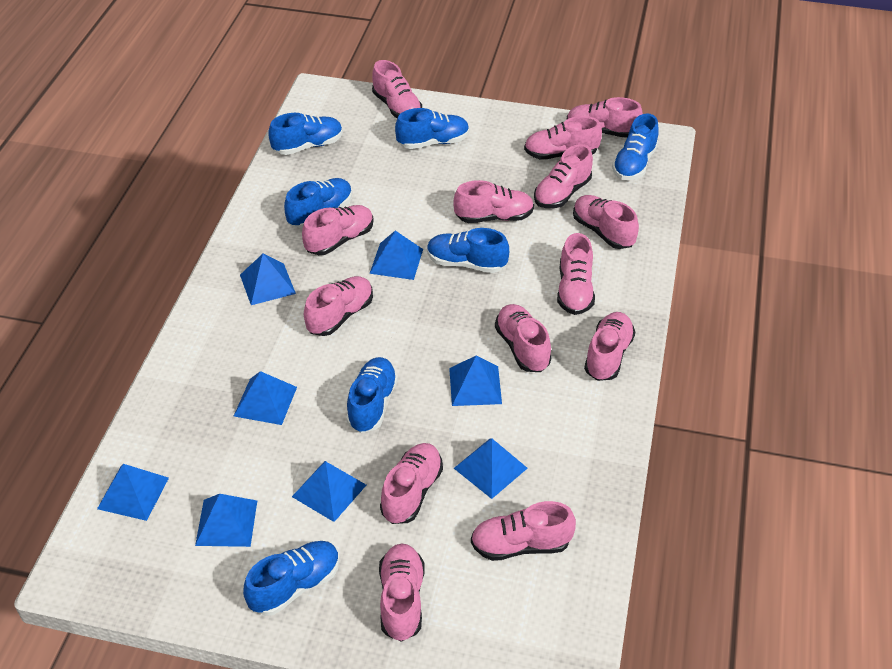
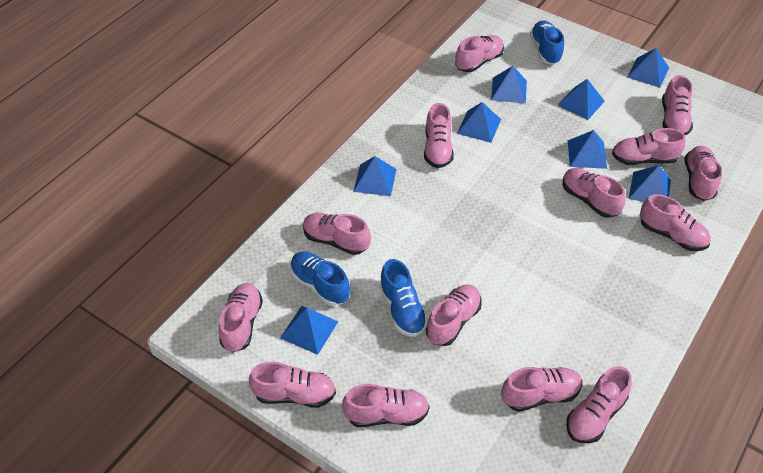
blue shoe: [243,541,340,616] [268,113,343,155] [284,178,352,228] [346,357,398,433] [395,108,469,149] [427,228,509,273] [612,113,659,180] = 7 -> [290,252,350,306] [379,259,428,337] [530,20,564,65] = 3

